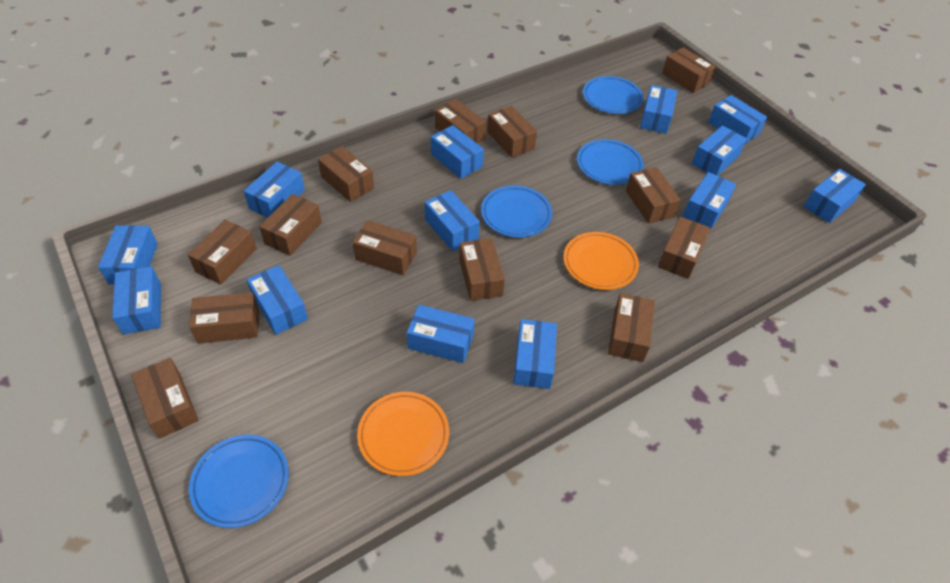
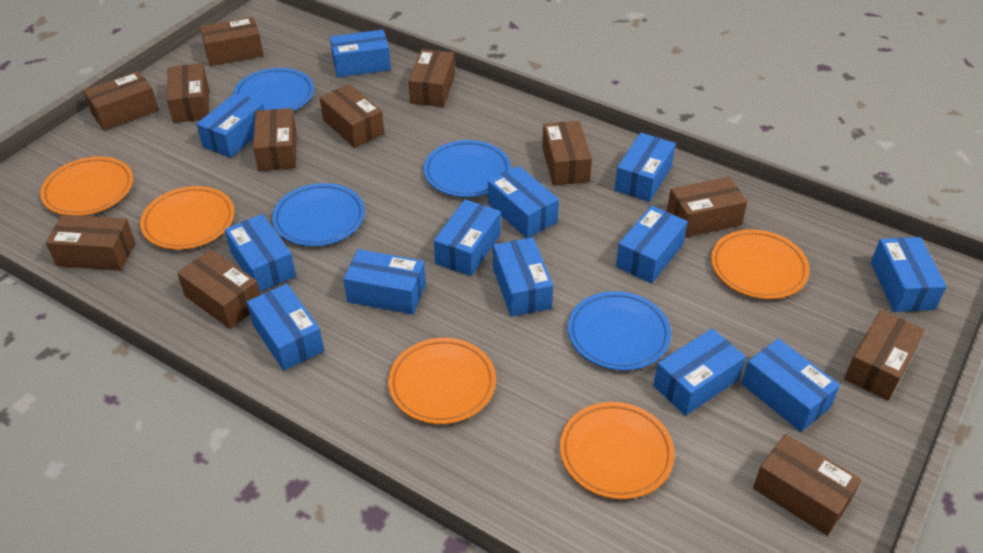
brown box: [131,358,199,439] [188,220,257,285] [189,292,259,344] [259,194,322,256] [318,146,374,202] [352,220,417,275] [435,99,486,143] [459,238,505,301] [487,106,537,158] [608,293,655,362] [626,167,681,224] [658,217,711,279] [662,47,716,93] = 13 -> [46,214,135,271] [83,71,159,131] [167,63,209,123] [177,249,260,329] [200,17,264,66] [253,108,297,171] [320,84,384,148] [409,49,455,107] [542,121,592,185] [667,177,747,237] [753,434,862,536] [844,310,925,400] = 12
orange plate: [357,392,449,476] [563,232,639,290] = 2 -> [40,157,133,216] [140,186,235,250] [388,338,496,424] [560,402,675,499] [711,229,810,299] = 5

